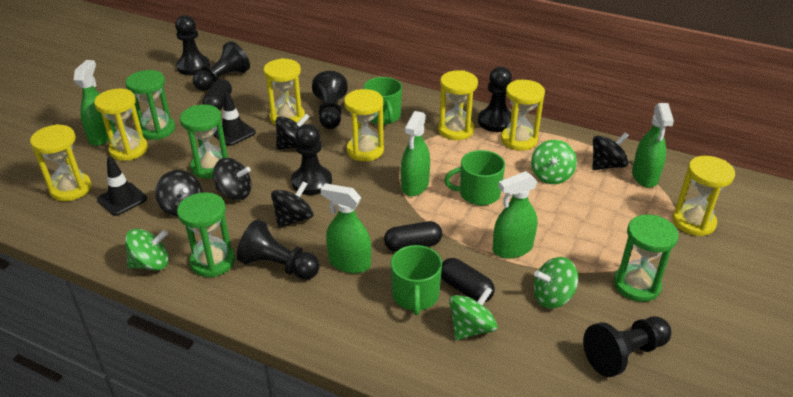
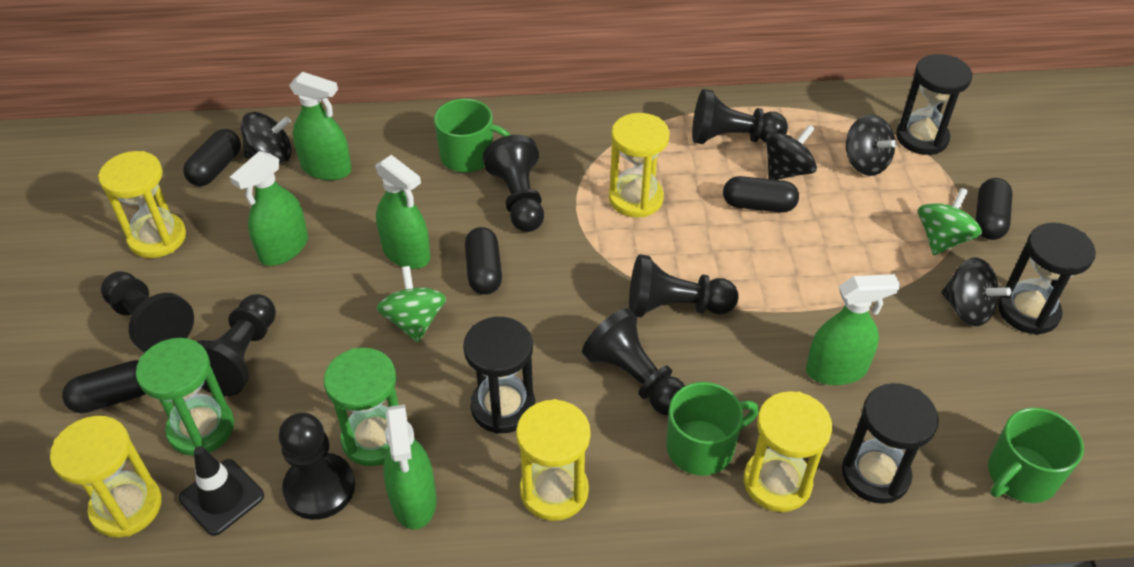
black capsule: [203,79,232,110] [384,221,442,252] [441,258,495,302] = 3 -> [62,360,146,413] [183,129,241,186] [465,227,502,295] [723,176,799,212] [975,178,1013,240] = 5
black hourglass: none = 0 -> [463,317,535,434] [842,383,939,504] [896,54,972,155] [998,223,1096,335] = 4
black spinning top: [155,170,202,217] [213,158,252,200] [271,181,313,228] [276,114,309,150] [592,132,629,170] = 5 -> [241,112,292,164] [766,124,817,180] [846,114,897,176] [941,257,1011,327] = 4
black traffic cone: [97,157,147,216] [213,92,256,146] = 2 -> [178,446,264,536] = 1
green hourglass: [126,70,175,140] [177,192,235,277] [180,104,228,179] [614,215,678,302] = 4 -> [136,338,234,456] [324,348,398,466] = 2
green spinning top: [125,229,169,271] [449,287,497,340] [531,140,577,184] [533,257,578,309] = 4 -> [377,266,446,343] [918,188,982,256] = 2
yellow hourglass: [30,124,91,201] [94,89,148,161] [263,58,305,125] [344,89,384,161] [438,70,478,140] [501,80,545,151] [673,156,735,236] = 7 -> [50,416,162,538] [98,151,186,258] [516,399,591,521] [609,113,670,217] [744,391,832,512] = 5

